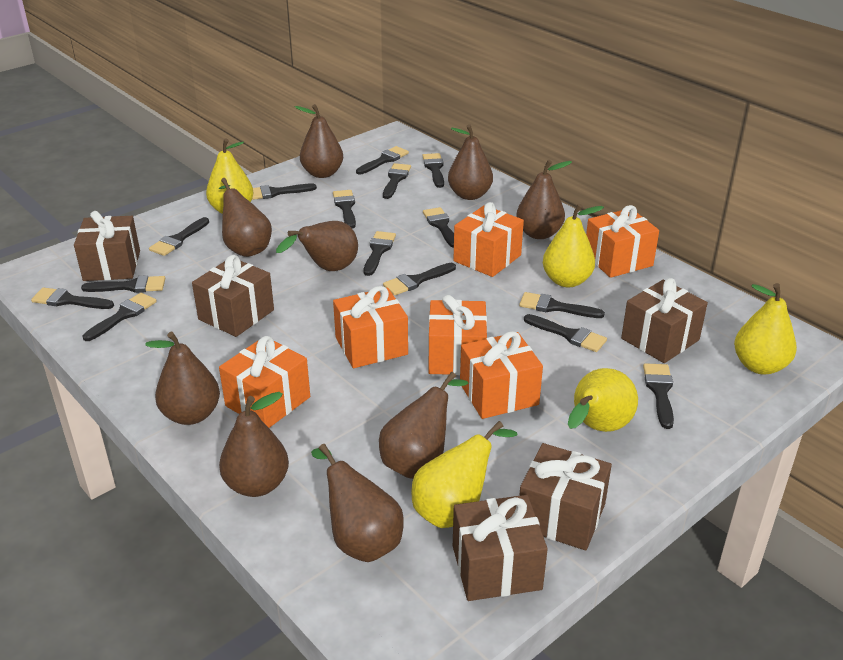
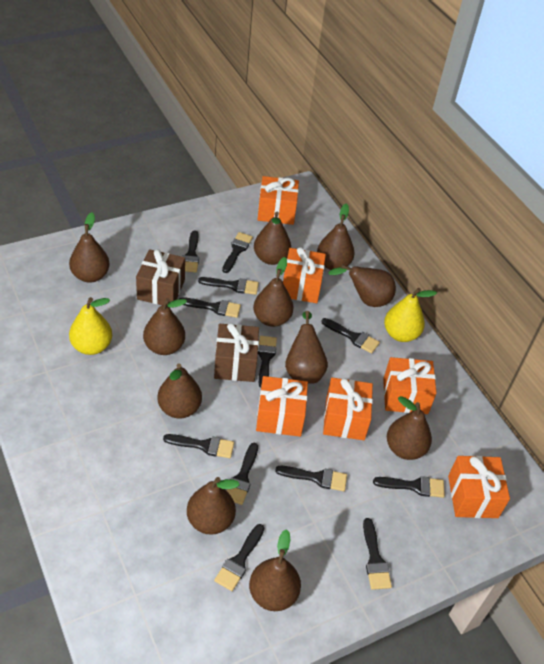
black brush: [31,287,114,309] [81,275,165,293] [83,293,157,341] [149,217,209,256] [252,183,317,200] [333,190,356,229] [356,146,409,175] [364,231,396,276] [383,163,411,199] [383,263,456,296] [422,153,444,188] [423,207,454,248] [519,292,605,318] [524,314,607,352] [643,363,674,429] = 15 -> [163,434,234,458] [180,297,241,318] [182,231,199,273] [198,277,259,295] [214,524,264,591] [222,232,253,273] [226,443,258,505] [258,336,277,388] [275,466,347,491] [321,318,380,354] [363,518,392,590] [373,476,445,498] = 12
brown gift: [74,211,140,281] [192,255,274,337] [453,495,548,601] [519,443,612,551] [621,278,708,363] = 5 -> [136,249,185,305] [214,323,259,382] = 2
brown pear: [145,332,220,425] [219,178,272,257] [219,392,289,497] [276,221,358,271] [295,104,343,178] [311,444,404,562] [379,372,468,479] [448,124,493,200] [516,160,572,239] = 9 -> [69,212,110,283] [143,298,187,355] [157,363,202,418] [187,477,240,535] [249,529,301,611] [253,257,294,327] [254,212,291,265] [285,311,328,384] [317,204,355,270] [328,264,396,307] [387,396,432,460] = 11
yellow pear: [206,138,254,214] [411,421,518,528] [543,204,604,288] [568,368,638,432] [734,283,797,375] = 5 -> [69,297,112,355] [384,288,437,342] = 2

